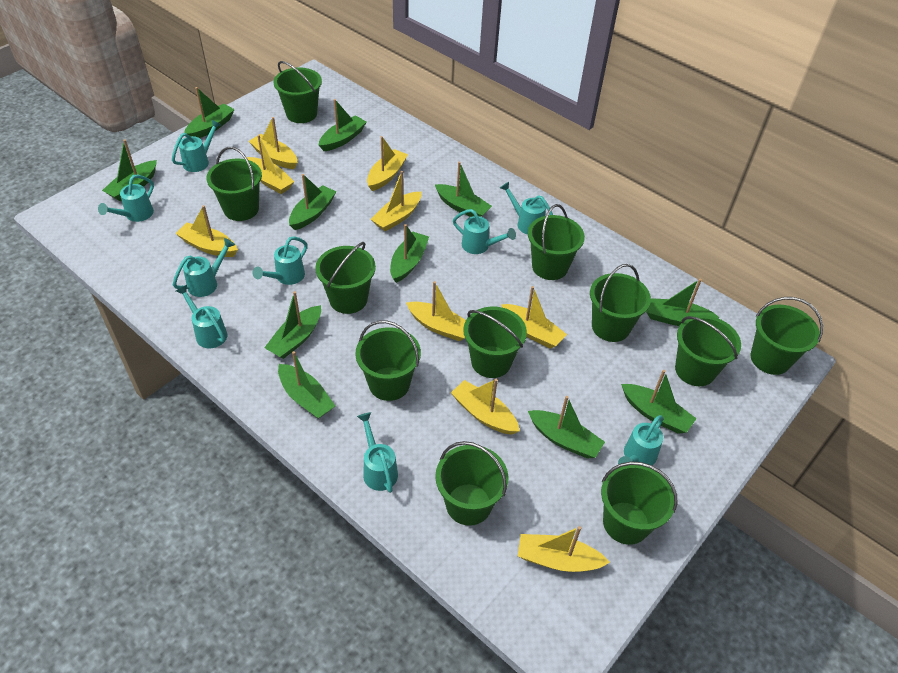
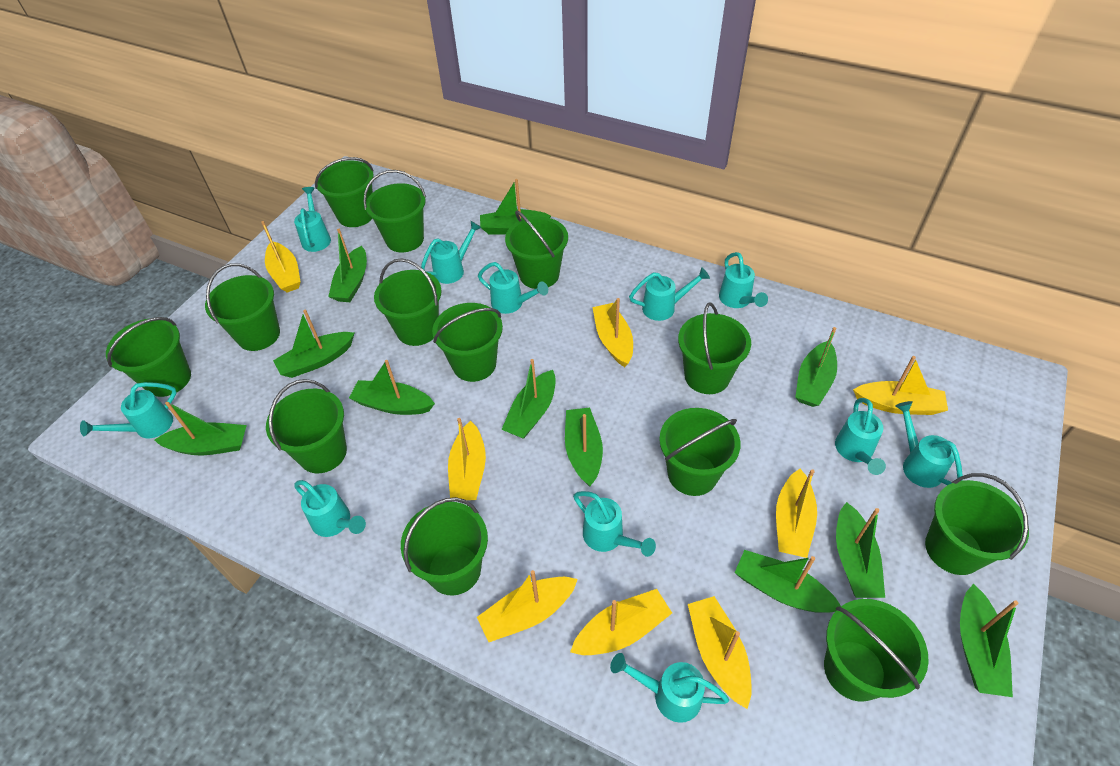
green bucket: [206,147,262,221] [273,61,322,123] [315,242,376,314] [355,320,421,401] [435,441,508,526] [463,307,527,378] [528,204,585,280] [590,264,651,342] [601,462,678,545] [675,315,741,386] [751,297,823,375] = 11 -> [106,317,191,397] [205,263,280,351] [266,379,347,473] [315,157,374,227] [363,170,426,252] [374,258,442,346] [401,497,488,596] [432,303,503,382] [505,210,568,289] [659,408,741,496] [678,302,751,394] [824,599,929,702] [925,473,1029,575] = 13
turquoise watering can: [98,175,154,222] [172,120,221,172] [173,238,235,297] [176,285,227,348] [253,236,308,285] [357,412,398,493] [453,209,516,254] [500,182,553,235] [618,415,663,465] = 9 -> [80,382,177,438] [294,187,331,252] [294,480,366,537] [421,221,482,284] [478,262,548,314] [573,491,656,557] [610,653,729,723] [629,267,710,321] [719,252,768,308] [835,398,886,475] [895,401,963,488] = 11
yellow boat: [175,205,238,257] [247,135,294,194] [249,117,298,169] [367,136,408,191] [370,171,421,232] [406,281,466,341] [451,379,520,435] [501,286,567,349] [518,526,610,572] = 9 -> [261,221,301,293] [448,418,486,500] [477,570,578,642] [570,589,672,655] [592,298,633,367] [688,596,752,709] [776,469,817,558] [853,356,948,415] = 8

